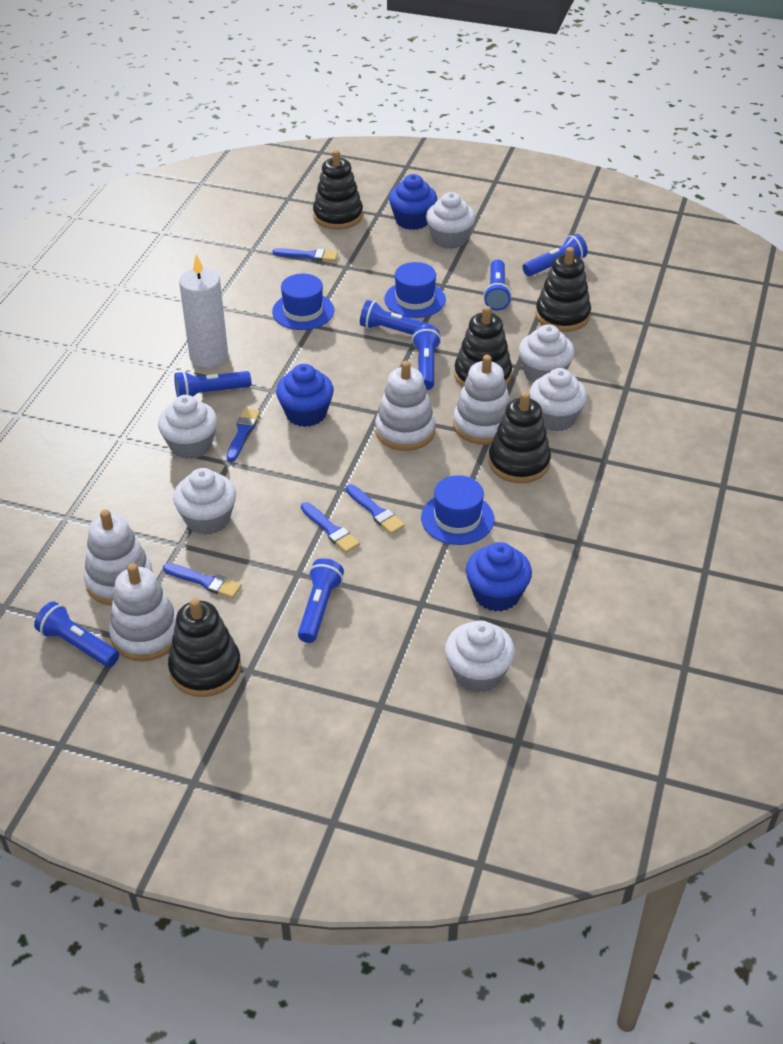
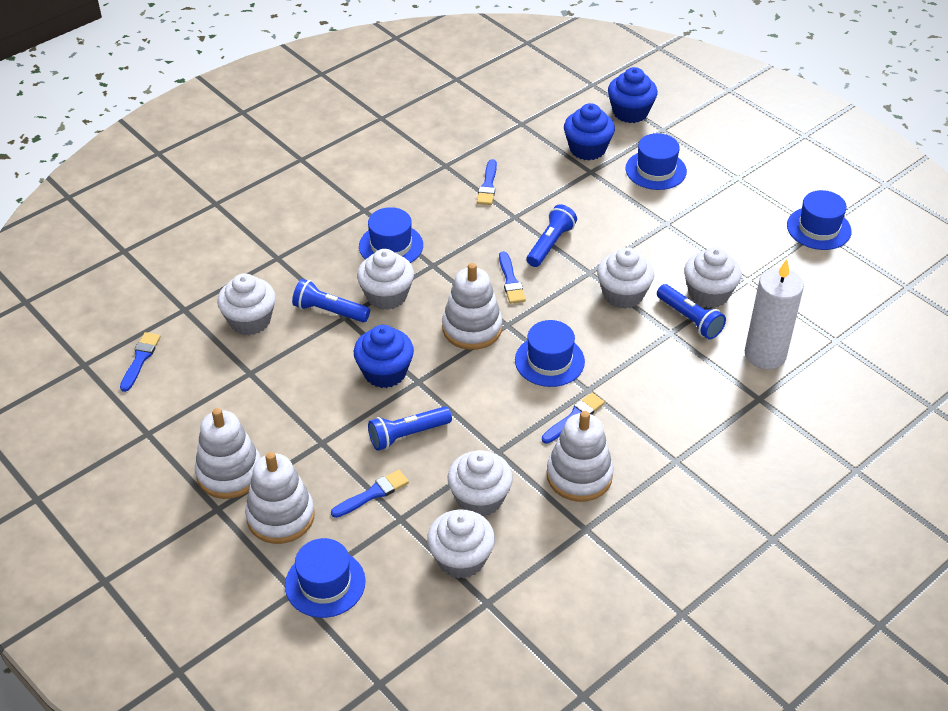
black stacking toy: [168,598,241,697] [313,150,363,230] [454,306,512,387] [488,392,551,483] [535,247,591,332] = 5 -> none = 0
blue flashlight: [34,601,119,667] [174,371,251,397] [298,558,344,643] [360,300,431,335] [412,325,441,390] [483,260,512,310] [523,234,588,276] = 7 -> [292,279,370,322] [368,406,452,451] [527,204,577,267] [657,284,726,339] = 4
blue hat: [272,274,334,330] [385,262,446,318] [421,475,494,545] = 3 -> [285,538,366,618] [359,207,423,263] [515,320,585,387] [625,133,687,190] [787,190,852,250] = 5

